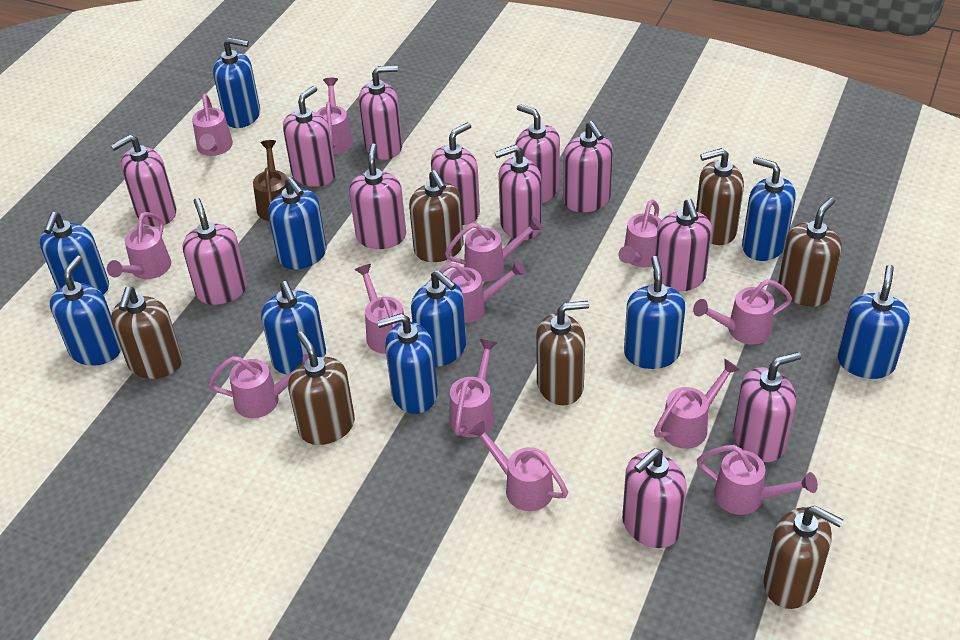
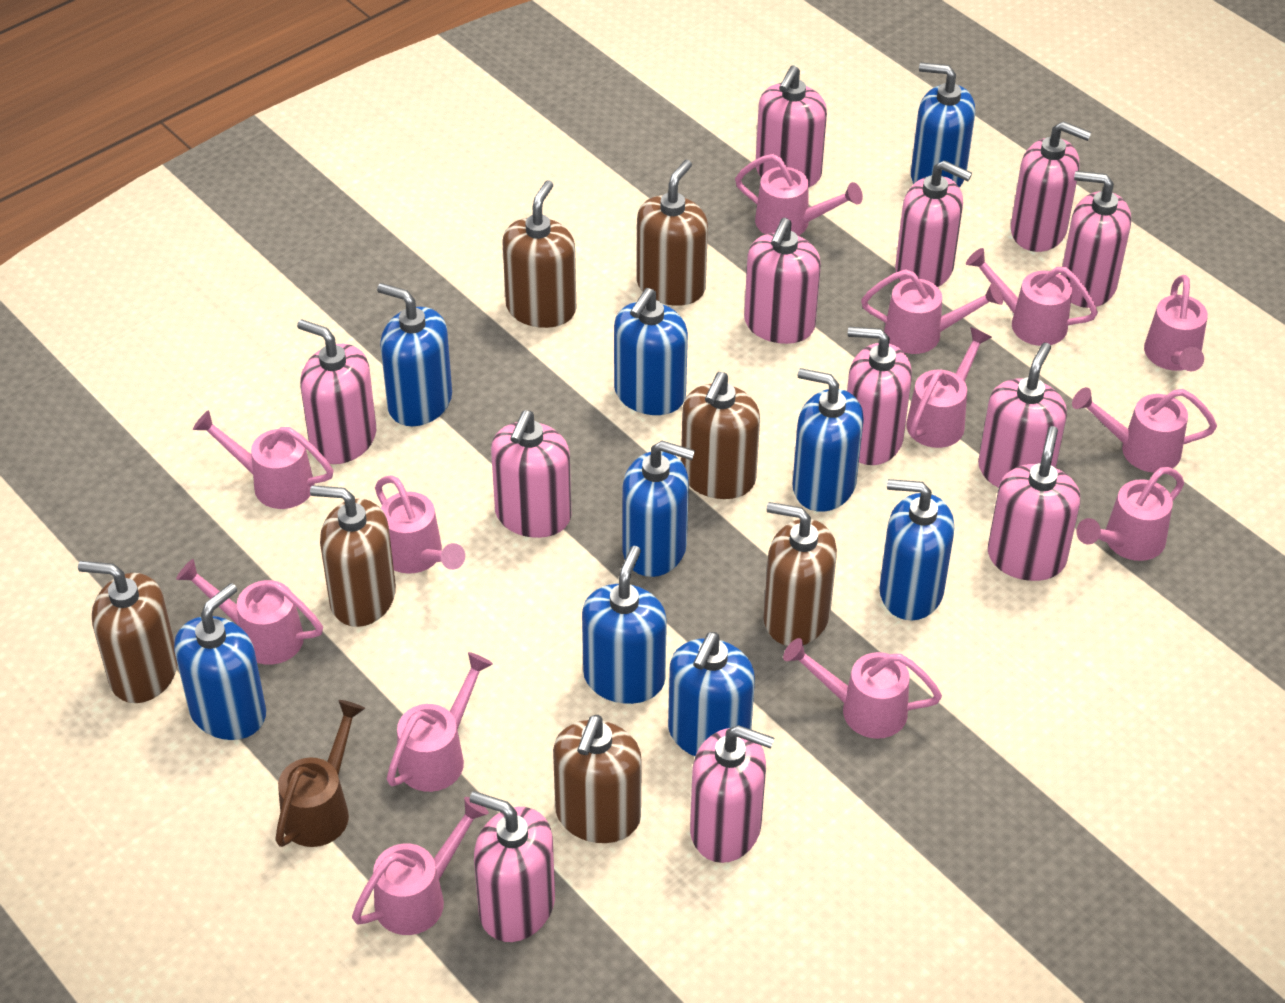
blue soap dispenser: [40,212,109,295] [50,255,121,366] [213,37,260,128] [261,281,326,375] [268,177,327,269] [377,313,438,414] [411,270,466,367] [624,256,685,369] [742,157,796,261] [838,265,910,379] = 10 -> [174,583,266,740] [377,283,452,426] [582,546,667,704] [614,288,688,415] [622,441,695,577] [668,632,755,756] [793,368,864,512] [879,479,954,620] [911,63,975,187] = 9

